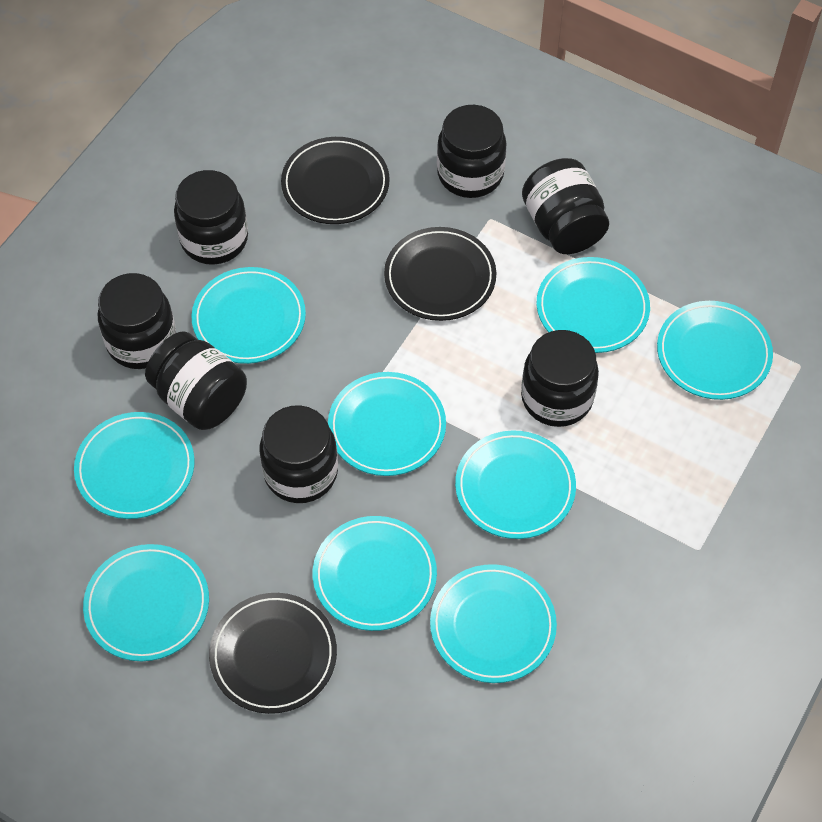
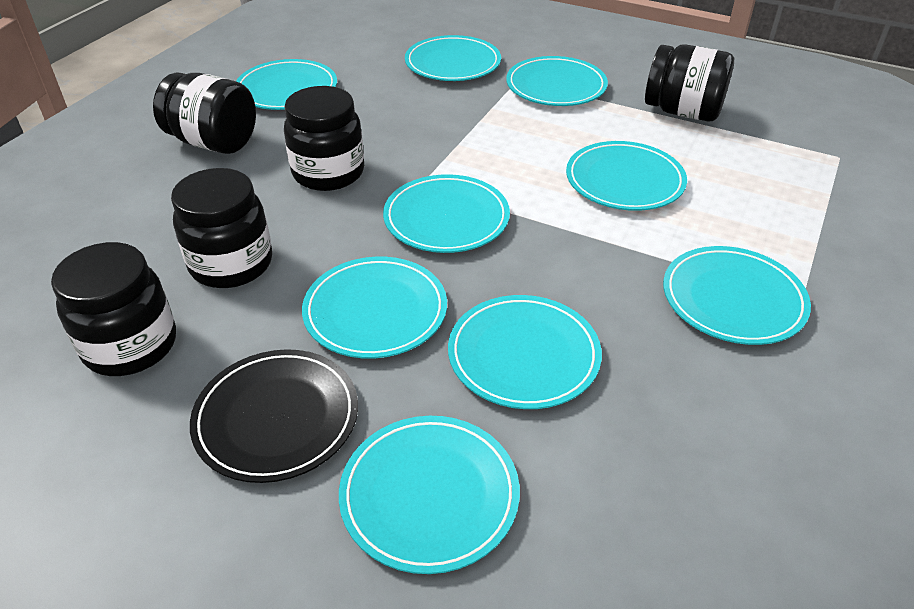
black jar: [97,273,176,369] [145,331,247,430] [174,170,248,265] [260,405,338,503] [437,105,506,198] [521,330,599,427] [522,158,609,254] = 7 -> [51,242,176,376] [153,72,256,154] [171,168,272,288] [284,86,364,191] [645,44,734,121] = 5
black plate: [209,593,337,714] [281,137,390,224] [384,227,496,321] = 3 -> [190,349,358,483] = 1

